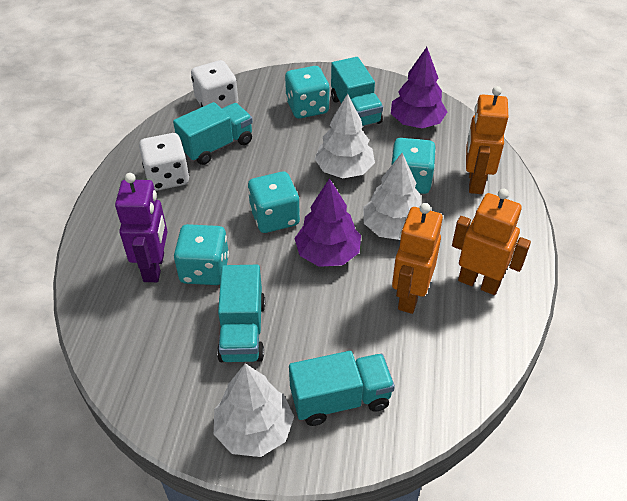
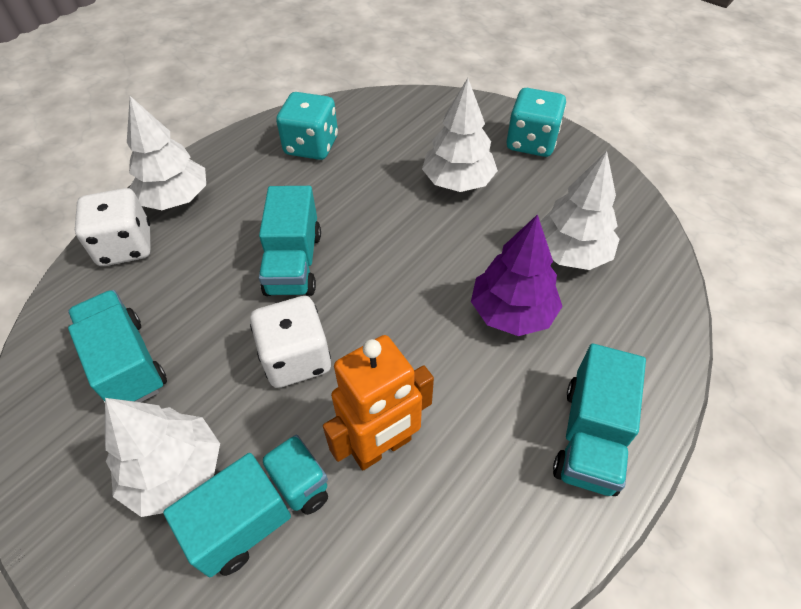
orange robot: [392,203,443,314] [452,189,531,295] [466,86,508,194] = 3 -> [323,335,434,470] = 1
purple robot: [115,173,168,282] = 1 -> none = 0
purple tree: [294,178,361,267] [391,47,447,128] = 2 -> [471,214,563,336] = 1
turquoise dice: [174,224,229,285] [248,172,300,233] [285,66,330,119] [391,138,436,194] = 4 -> [276,92,338,160] [506,88,566,157] = 2
white tree: [214,363,294,457] [314,93,375,178] [363,153,421,240] = 3 -> [104,398,220,517] [127,96,206,210] [422,78,498,192] [540,151,619,270] = 4

